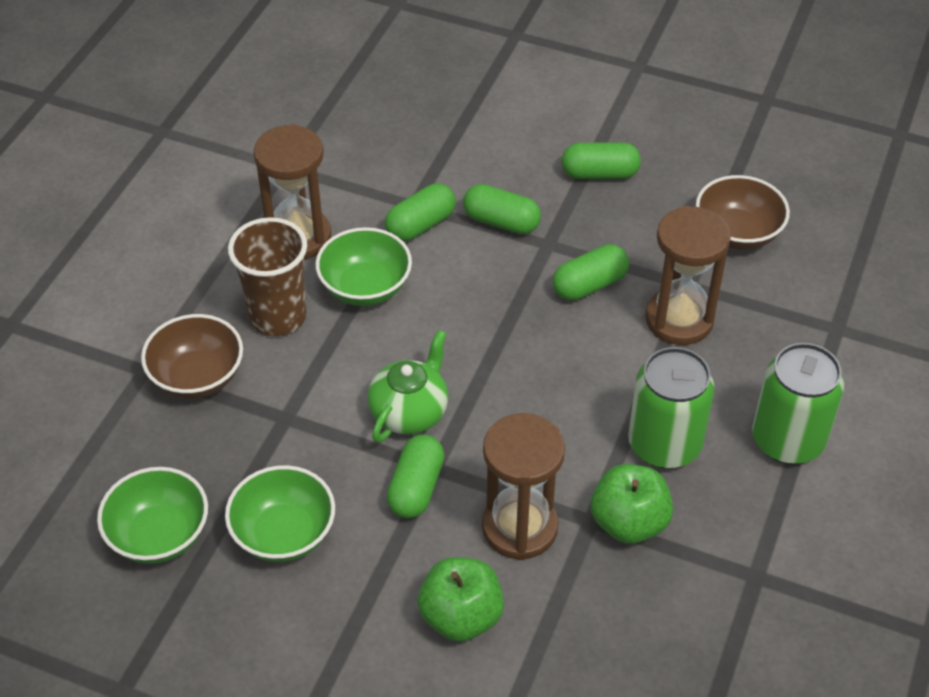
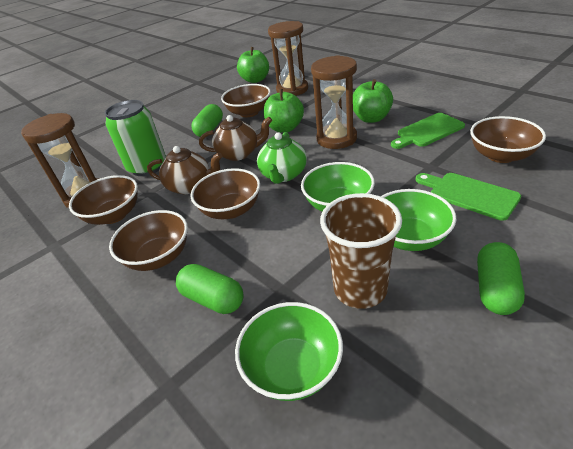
brown bowl: [141,314,243,399] [696,175,790,250] = 2 -> [69,175,138,225] [109,210,188,271] [191,168,260,219] [221,84,271,117] [470,116,546,163] = 5
brown teapot: none = 0 -> [147,146,222,194] [199,115,272,161] = 2
green apple: [418,557,504,642] [591,464,673,544] = 2 -> [237,47,269,83] [263,89,304,133] [353,79,393,123] = 3
green can: [628,347,715,469] [752,343,844,464] = 2 -> [105,100,166,176] = 1
green capsule: [385,183,456,241] [387,434,444,519] [463,184,541,234] [553,244,629,300] [562,142,641,179] = 5 -> [176,264,244,314] [192,104,223,137] [477,242,525,315] = 3
green cutting board: none = 0 -> [391,113,465,149] [416,173,521,221] = 2

